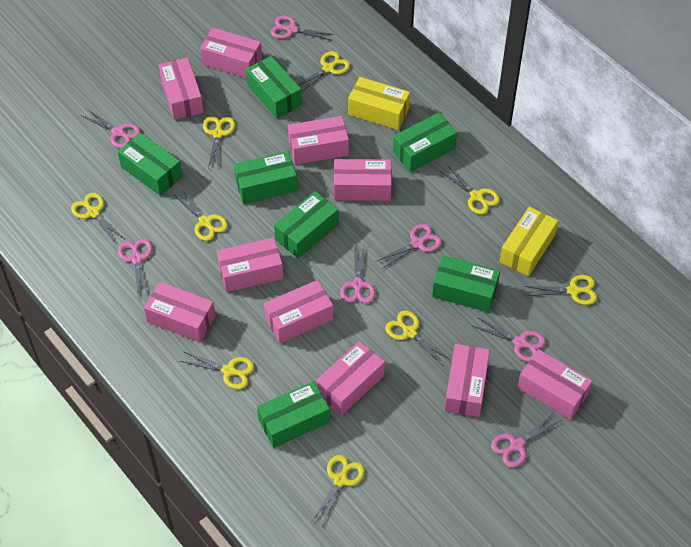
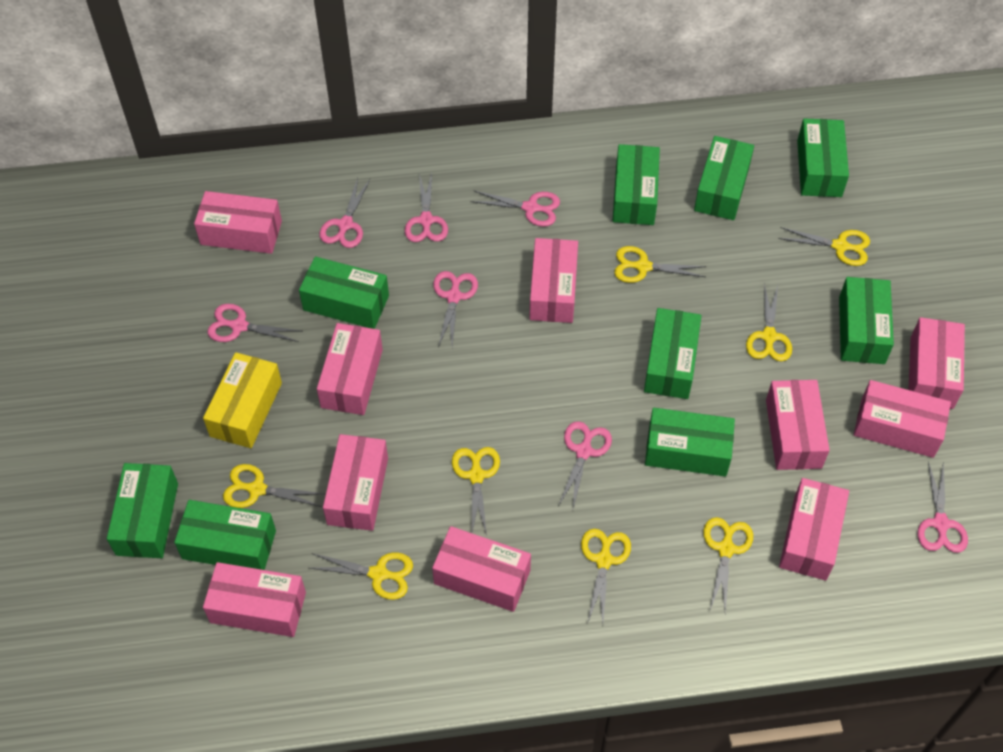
green box: [118,133,183,196] [234,151,298,204] [246,56,302,119] [257,381,330,448] [274,191,338,258] [393,112,457,172] [432,256,500,312] = 7 -> [107,463,178,558] [174,500,276,570] [299,257,389,329] [613,144,660,225] [644,308,701,399] [645,408,735,477] [694,136,754,220] [797,118,849,197] [839,277,894,364] = 9
yellow box: [348,77,410,130] [499,207,558,276] = 2 -> [203,352,282,448] = 1
yellow scissors: [71,193,124,244] [175,189,228,241] [180,351,254,389] [203,116,235,168] [298,51,350,92] [311,455,365,526] [385,311,451,366] [440,165,500,215] [524,275,597,305] = 9 -> [223,464,325,508] [310,553,413,600] [452,447,500,536] [581,529,631,623] [614,246,706,283] [703,517,753,612] [746,283,792,362] [778,227,870,266] = 8

